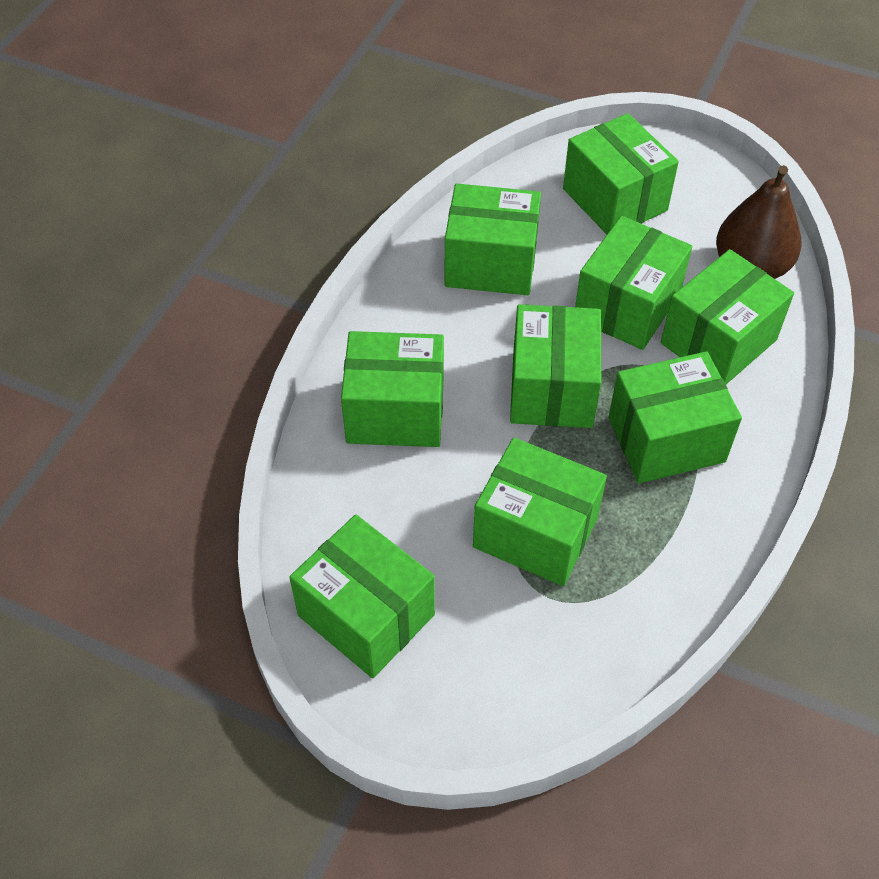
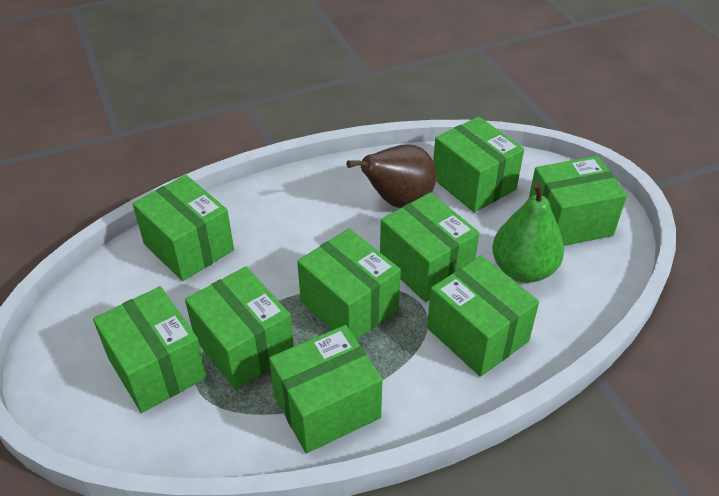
green pear: none = 0 -> [492,181,564,283] = 1

